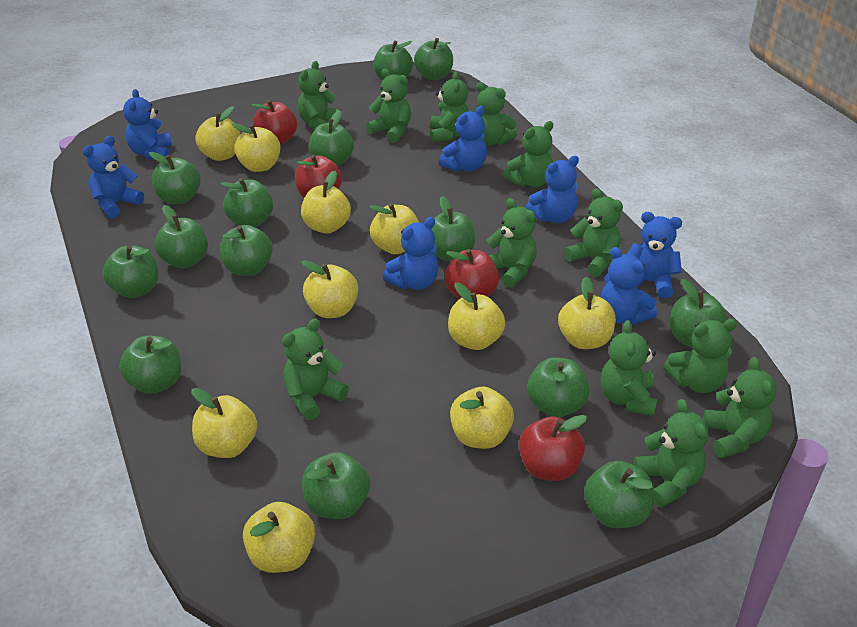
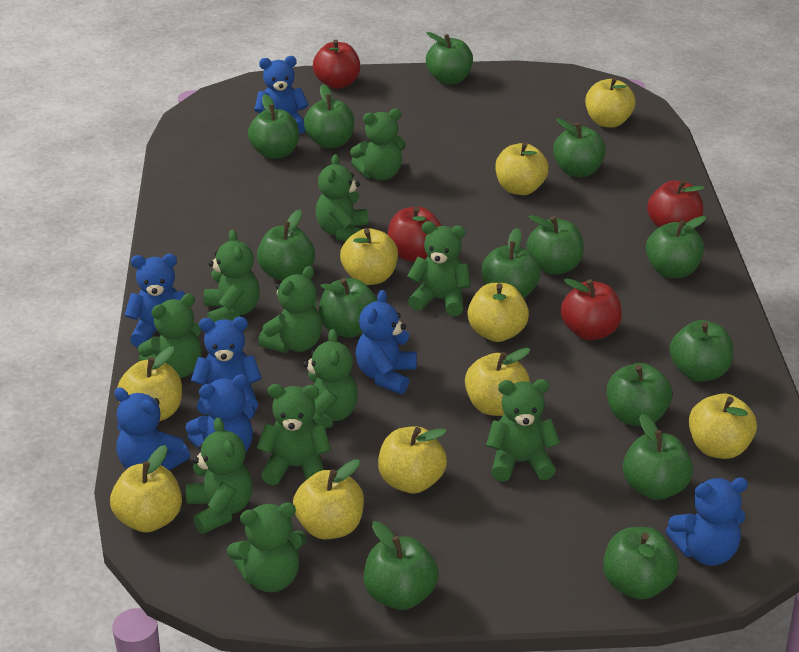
green teddy bear: [282,318,349,420] [298,61,342,130] [366,69,411,143] [430,71,469,142] [473,82,518,145] [486,198,537,288] [503,121,553,187] [564,188,623,277] [601,320,657,416] [633,399,709,508] [663,319,737,393] [703,357,777,458] = 12 -> [138,294,202,378] [186,418,253,534] [204,230,260,322] [227,503,307,593] [257,384,331,485] [258,266,322,353] [301,329,358,429] [316,154,369,241] [350,109,405,181] [407,221,471,316] [486,379,560,482] = 11

